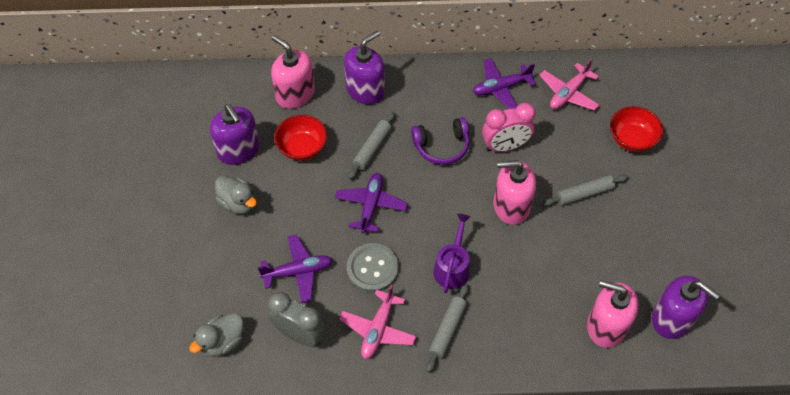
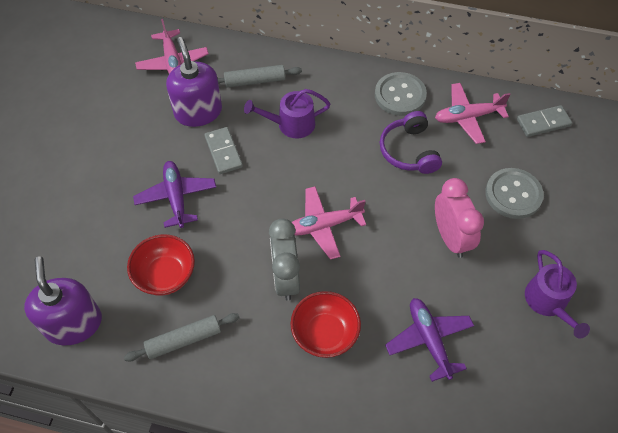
grey button: [347,243,399,292] = 1 -> [375,72,427,116] [485,168,544,219] = 2
grey domino: none = 0 -> [204,127,243,174] [517,105,572,137] = 2
grey duck: [189,313,244,357] [215,176,257,214] = 2 -> none = 0
grey rolling pin: [348,112,395,180] [426,284,469,372] [543,175,628,206] = 3 -> [124,313,240,361] [217,65,302,87] = 2
pink plane: [339,285,416,359] [539,59,599,111] = 2 -> [135,19,209,74] [292,186,366,260] [435,83,511,144] = 3
pink soap dispenser: [271,35,315,109] [493,160,536,225] [587,280,639,348] = 3 -> none = 0
purple plane: [258,234,333,303] [335,173,408,233] [473,59,536,109] = 3 -> [133,161,216,228] [385,298,474,382] = 2
purple soap dispenser: [210,104,260,165] [344,30,385,105] [652,276,720,339] = 3 -> [24,256,102,345] [166,37,222,127] = 2
purple watering can: [433,214,470,293] = 1 -> [244,89,330,139] [525,250,590,339] = 2

